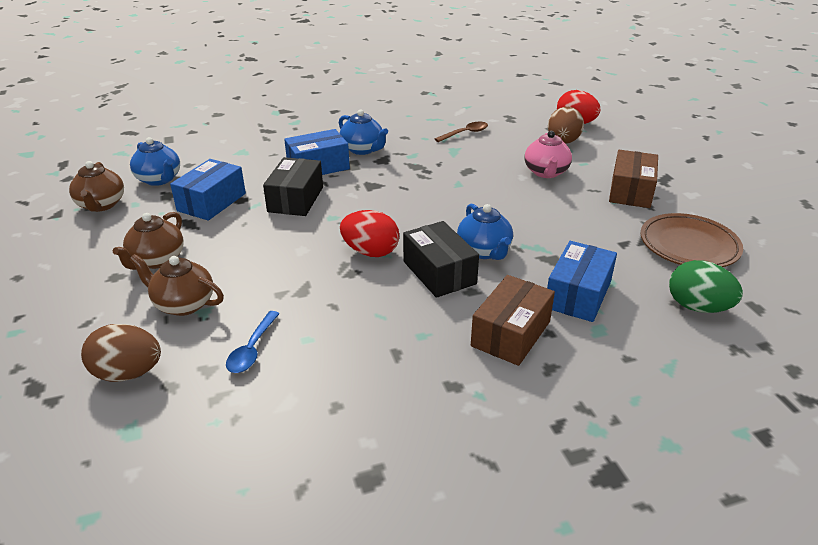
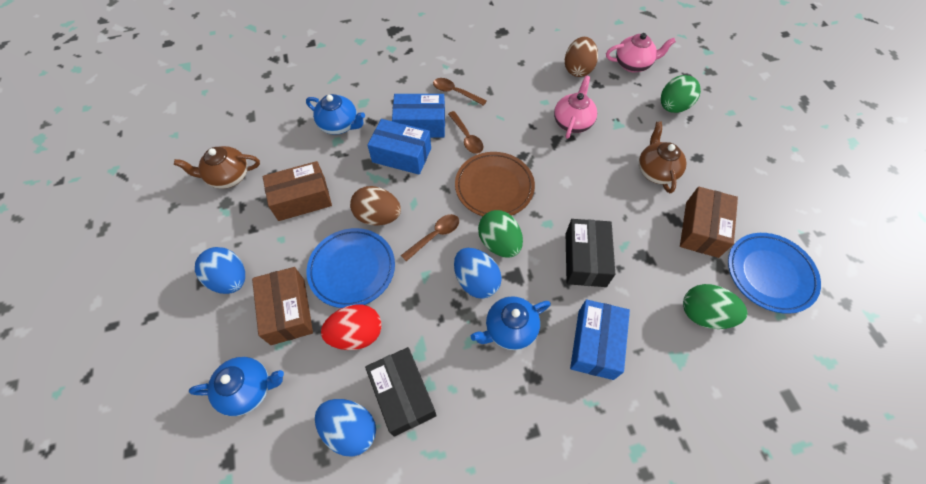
blue egg: none = 0 -> [195,247,245,294] [315,399,376,457] [454,248,502,299] = 3
blue plate: none = 0 -> [307,228,395,308] [728,233,821,314] = 2
blue spoon: [226,311,280,373] = 1 -> none = 0
brown box: [471,275,555,366] [609,150,658,208] = 2 -> [252,267,313,345] [263,161,332,221] [680,187,738,258] = 3
brown spoon: [435,122,488,142] = 1 -> [401,214,459,261] [433,78,487,106] [448,111,483,154] = 3
brown teapot: [69,161,124,212] [113,212,184,270] [130,254,224,316] = 3 -> [174,146,260,189] [639,122,687,193] = 2
green egg: [669,260,743,313] = 1 -> [478,210,523,258] [661,75,701,113] [683,284,747,329] = 3
pink teapot: [525,131,572,178] = 1 -> [554,76,597,139] [606,33,676,72] = 2
red egg: [340,210,399,257] [557,90,600,124] = 2 -> [321,304,382,350] = 1

